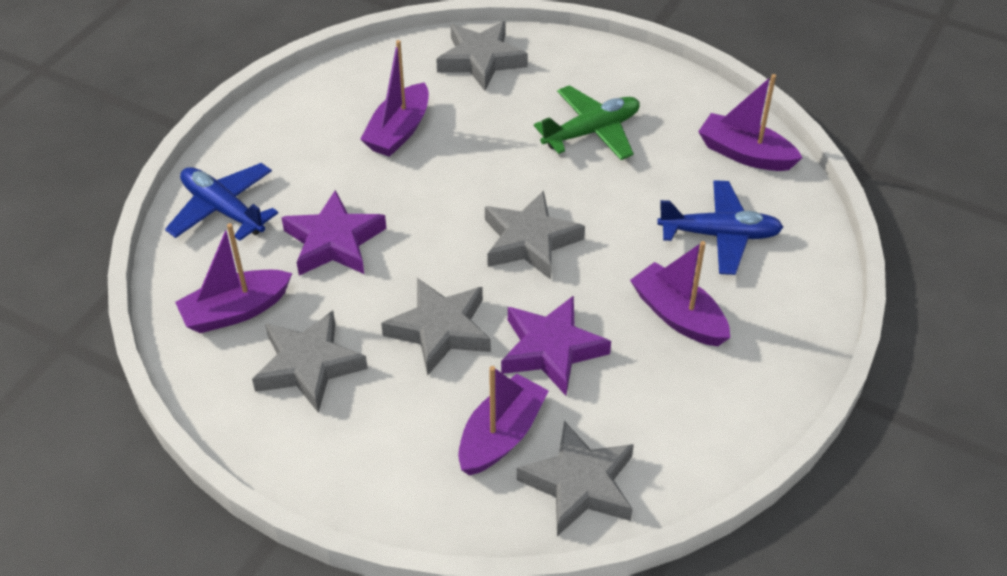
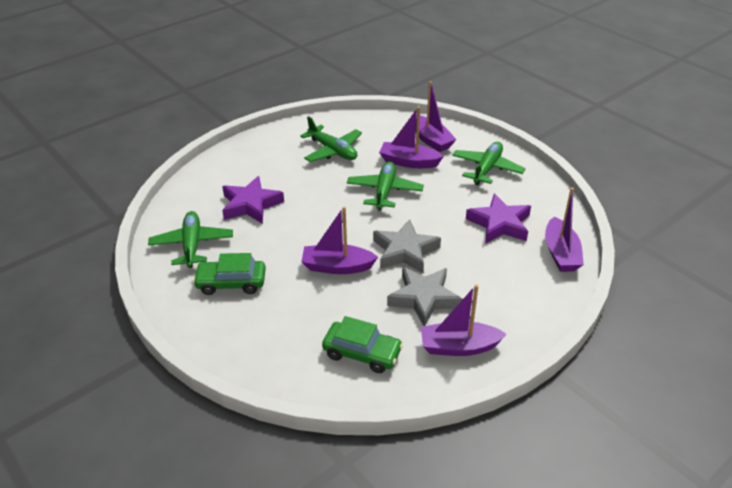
blue plane: [165,163,278,241] [657,180,783,275] = 2 -> none = 0
green car: none = 0 -> [193,253,266,295] [322,316,403,373] = 2
green plane: [534,85,640,160] = 1 -> [148,211,233,268] [300,116,362,162] [347,161,424,211] [452,142,526,185] = 4
grey star: [252,311,368,413] [381,278,491,376] [436,21,528,91] [485,191,585,280] [517,421,634,536] = 5 -> [373,219,441,273] [387,267,462,326] = 2

